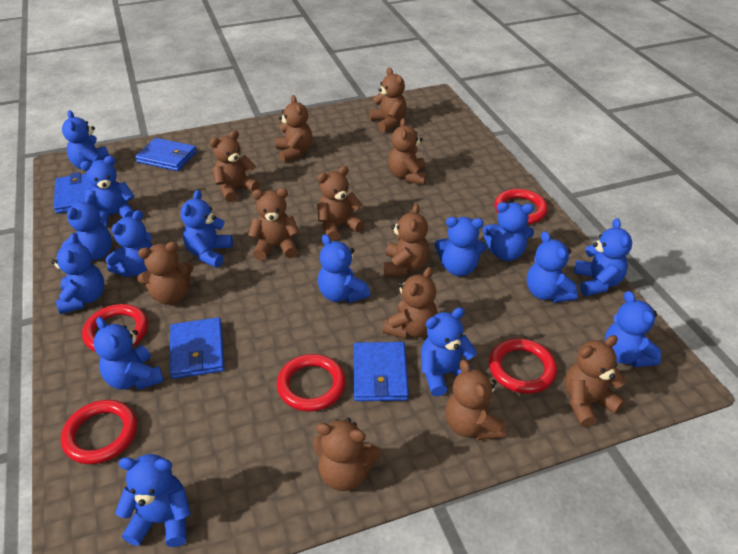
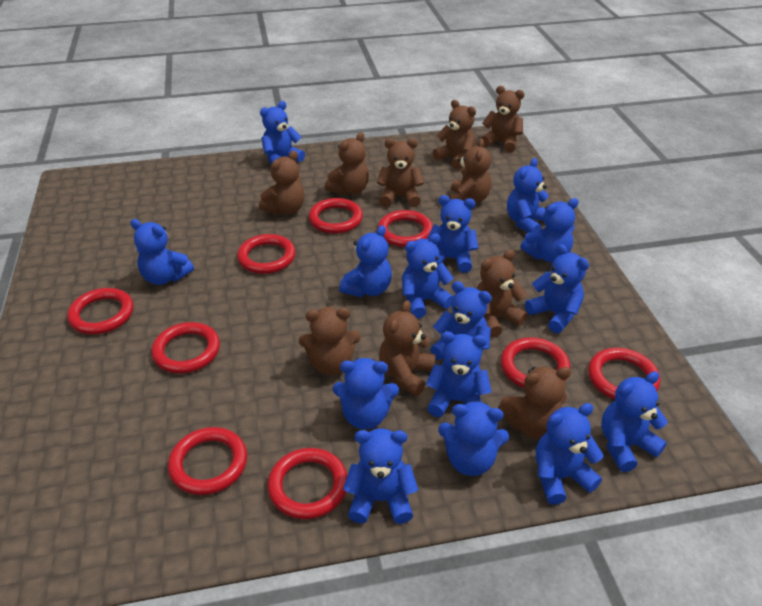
blue wallet: [54,172,93,214] [135,138,197,171] [170,317,225,379] [354,342,409,401] = 4 -> none = 0
brown teddy bear: [137,242,193,305] [210,130,260,202] [248,188,300,260] [275,95,312,162] [313,418,381,491] [317,166,365,241] [369,68,407,132] [383,204,429,277] [383,267,437,339] [388,118,426,184] [446,359,506,440] [565,335,626,427] = 12 -> [259,151,304,215] [299,307,360,375] [325,132,369,195] [377,139,424,207] [379,300,436,396] [433,100,476,170] [449,139,491,203] [476,250,528,338] [481,86,524,152] [498,366,571,439] = 10
red ring: [61,400,137,464] [82,304,148,352] [277,354,346,412] [489,338,557,394] [495,189,548,224] = 5 -> [67,288,134,334] [151,322,220,374] [168,427,247,495] [237,234,296,274] [268,448,348,519] [309,198,363,234] [378,210,433,247] [501,337,570,388] [588,348,660,400] = 9

